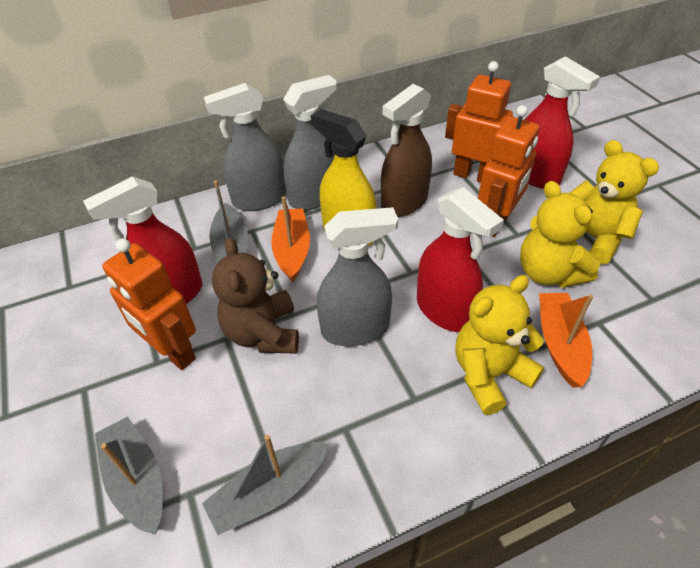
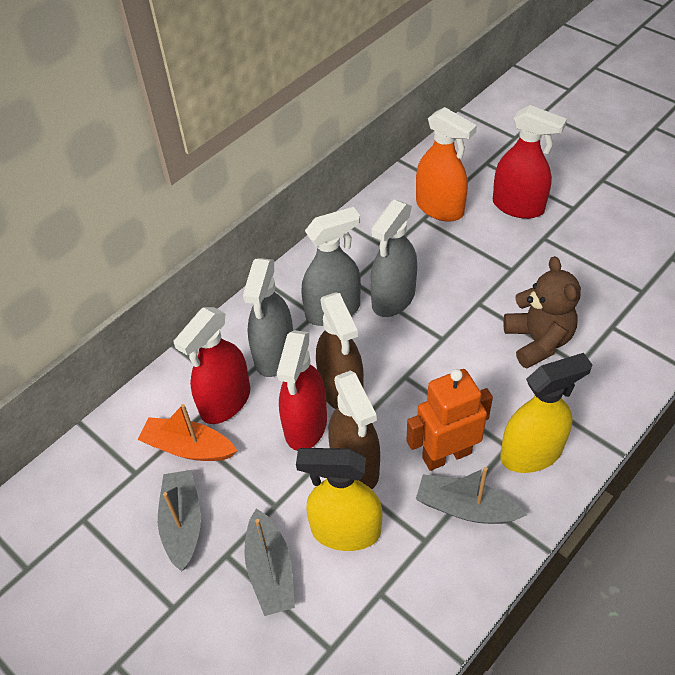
brown spray bottle: [381,84,432,217] = 1 -> [316,292,364,409] [328,371,380,489] = 2
orange boat: [271,196,310,282] [539,293,593,388] = 2 -> [138,404,237,461] = 1
orange robot: [102,238,196,370] [445,61,513,183] [478,105,540,237] = 3 -> [406,369,493,471] = 1
orange spray bottle: none = 0 -> [416,107,477,222] = 1
yellow spray bottle: [311,109,377,246] = 1 -> [296,448,382,551] [500,353,592,473] = 2
yellow teddy bear: [455,275,544,415] [520,181,600,288] [570,140,659,265] = 3 -> none = 0

